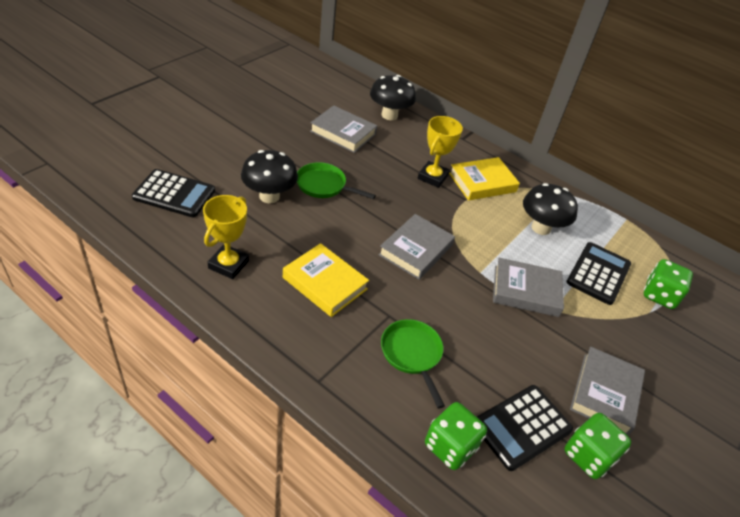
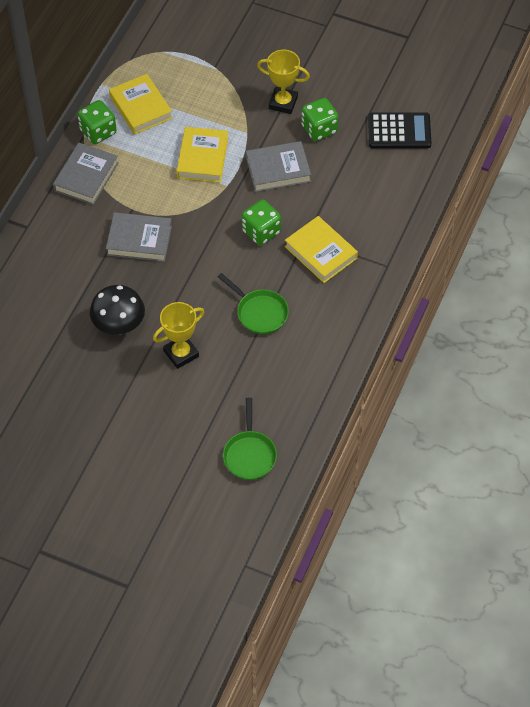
black calculator: [132,169,215,217] [477,385,573,471] [566,242,631,305] = 3 -> [368,112,431,149] = 1
black mushroom: [241,150,298,203] [370,75,416,120] [523,183,578,235] = 3 -> [90,285,145,335] = 1
grey book: [310,105,377,153] [378,214,455,280] [493,258,564,317] [570,346,645,435] = 4 -> [53,143,118,205] [106,212,172,262] [246,141,311,192] = 3
yellow book: [283,243,369,317] [449,157,520,201] = 2 -> [109,74,173,135] [177,127,228,183] [285,216,358,283] = 3

